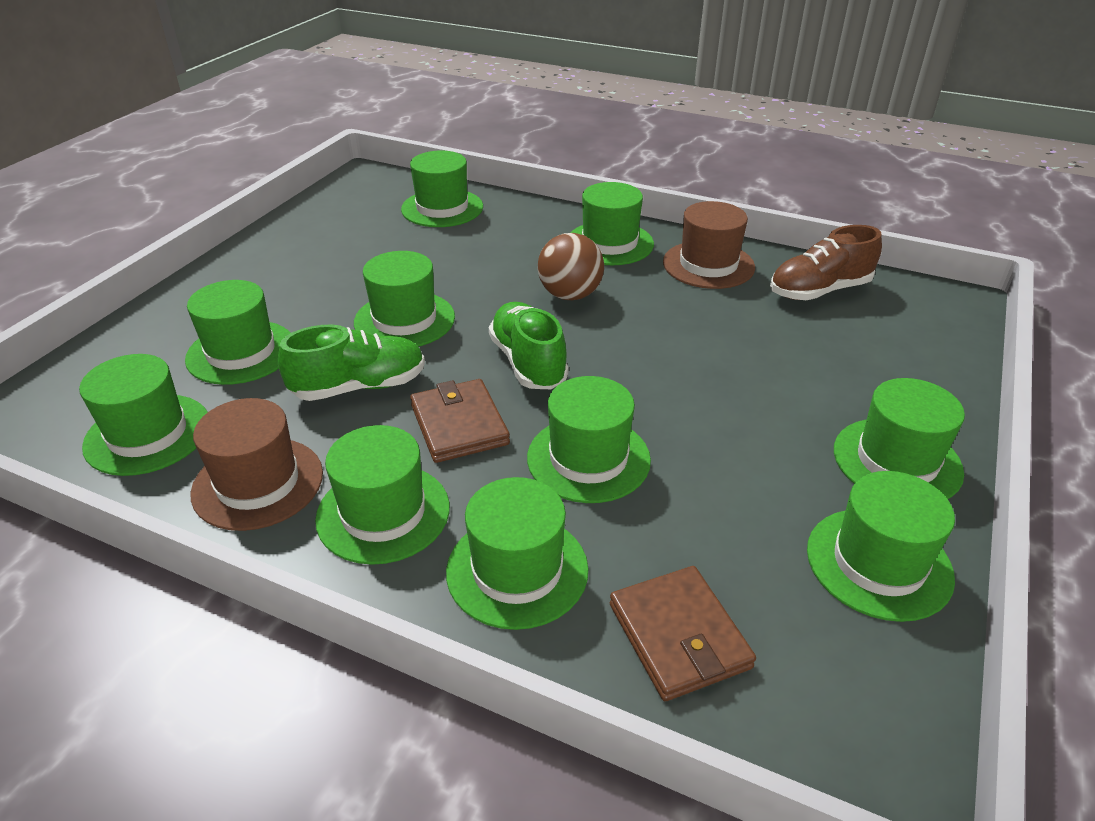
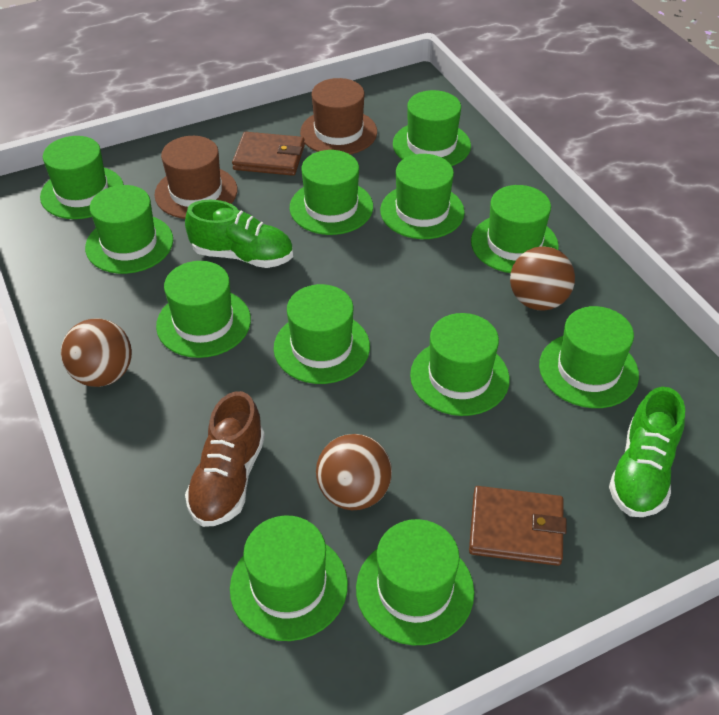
brown ball: [538,233,604,300] = 1 -> [61,318,132,387] [316,434,392,510] [510,246,575,311] = 3
green hat: [79,354,208,476] [185,280,290,385] [315,425,450,565] [354,251,455,347] [401,150,483,227] [446,477,589,630] [527,376,651,503] [570,182,654,265] [807,471,955,622] [834,378,965,499] = 10 -> [40,136,124,219] [85,185,173,274] [156,261,251,358] [230,516,348,641] [274,284,370,384] [290,150,373,235] [356,519,474,645] [380,154,465,239] [393,90,471,166] [410,313,510,416] [471,185,559,273] [539,306,639,408] = 12

